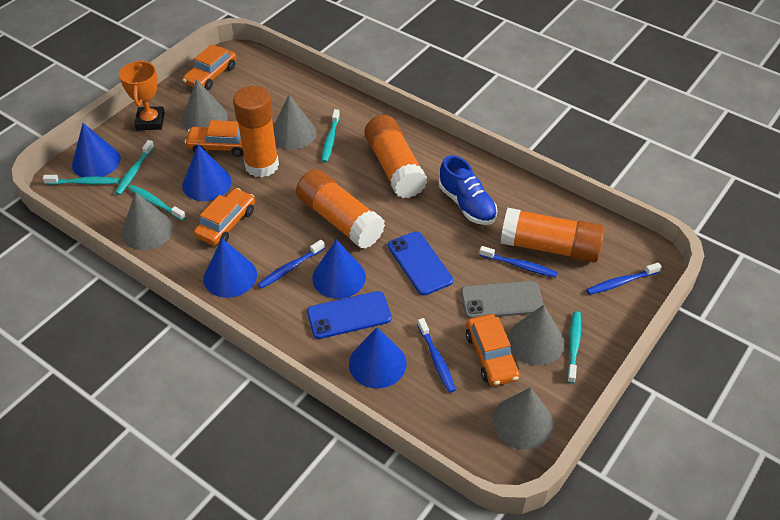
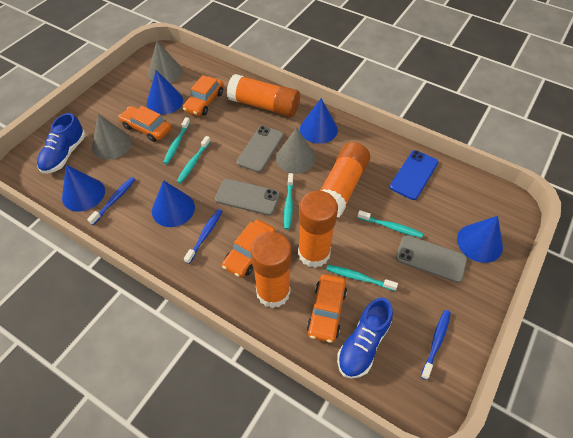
blue phone: [307,291,392,339] [388,231,453,295] = 2 -> [390,150,438,200] = 1
blue shoe: [439,155,497,225] = 1 -> [37,113,85,174] [337,297,393,379] = 2
blue toothbrush: [258,240,325,289] [418,318,456,393] [479,246,558,278] [586,262,662,295] = 4 -> [87,177,136,225] [184,209,222,264] [421,310,451,380] = 3
grey cone: [122,192,173,250] [182,79,228,130] [273,95,317,149] [493,387,554,450] [508,305,565,366] = 5 -> [92,114,132,160] [148,41,183,83] [276,128,316,174] = 3
grey phone: [461,281,544,319] = 1 -> [215,179,280,216] [237,126,284,173] [396,235,467,283] = 3
orange trophy: [119,60,165,130] = 1 -> none = 0

